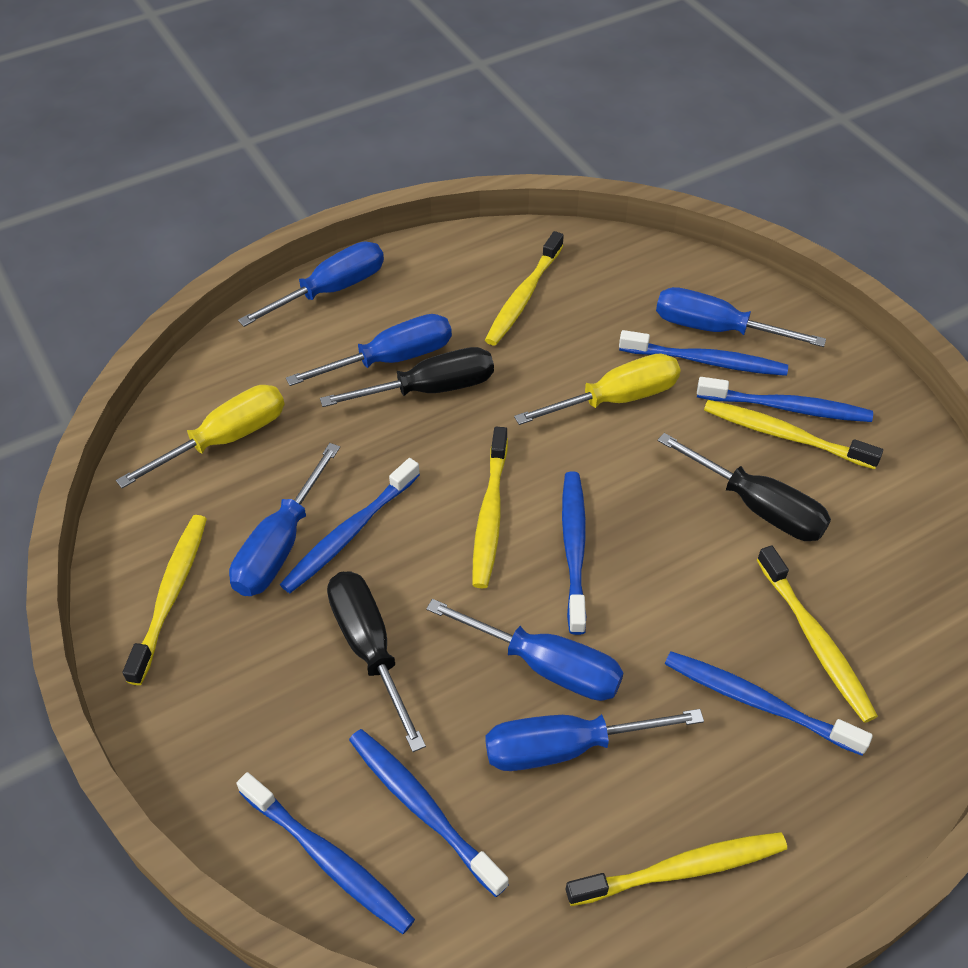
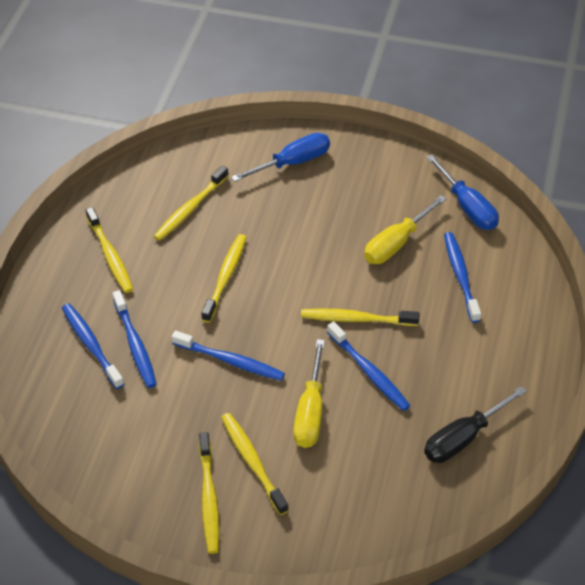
black screwdriver: [320,347,494,407] [327,571,426,752] [658,433,831,541] = 3 -> [424,386,527,463] = 1
blue screwdriver: [229,443,340,596] [238,242,384,327] [286,314,452,386] [426,599,624,701] [485,709,704,771] [656,287,826,347] = 6 -> [231,133,330,182] [426,154,499,230] = 2
blue toothbrush: [236,772,415,934] [280,458,420,593] [349,729,509,897] [562,472,586,635] [619,330,788,376] [665,651,873,756] [697,377,873,422] = 7 -> [62,303,124,389] [112,290,157,388] [171,331,285,381] [327,321,411,411] [444,232,481,323] = 5

